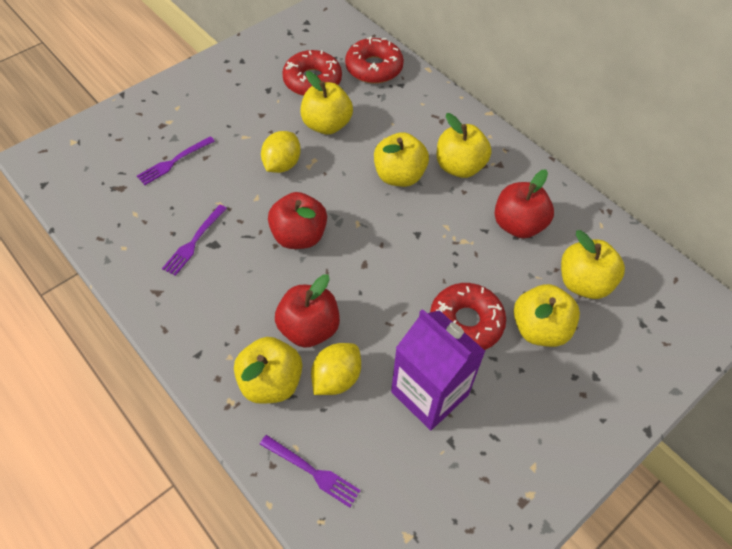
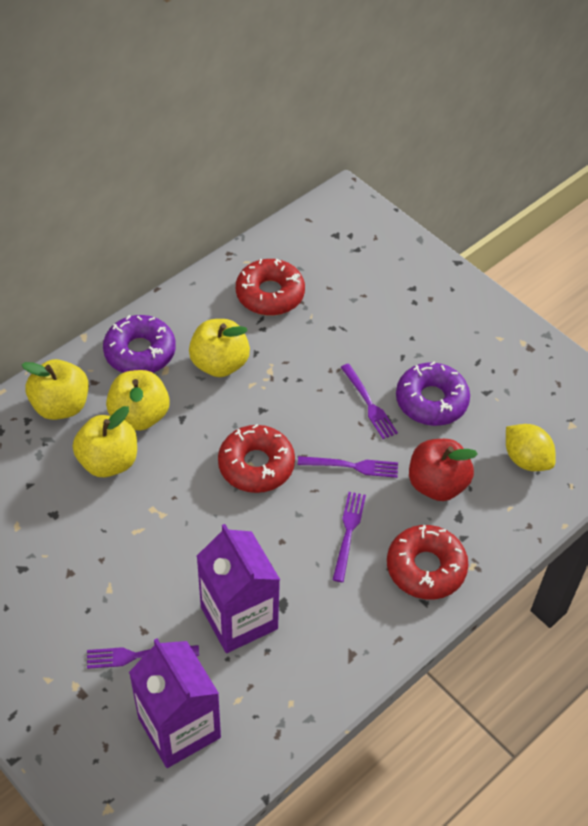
purple carton: [391,309,486,430] = 1 -> [129,638,221,768] [197,524,280,653] = 2
purple donut: none = 0 -> [103,315,176,373] [396,361,470,426] = 2
purple fork: [137,136,215,185] [162,205,227,276] [260,435,361,507] = 3 -> [87,645,199,669] [298,456,398,478] [332,492,366,582] [341,364,398,439] = 4
red apple: [268,192,327,249] [275,274,340,348] [495,169,554,238] = 3 -> [409,439,478,501] = 1
yellow apple: [234,337,302,404] [300,71,353,135] [374,132,429,187] [437,113,492,178] [514,284,580,347] [561,230,625,299] = 6 -> [22,359,89,420] [73,406,137,477] [106,370,170,431] [189,319,250,377] = 4
yellow lemon: [261,131,301,173] [311,343,361,395] = 2 -> [506,424,556,471] = 1

